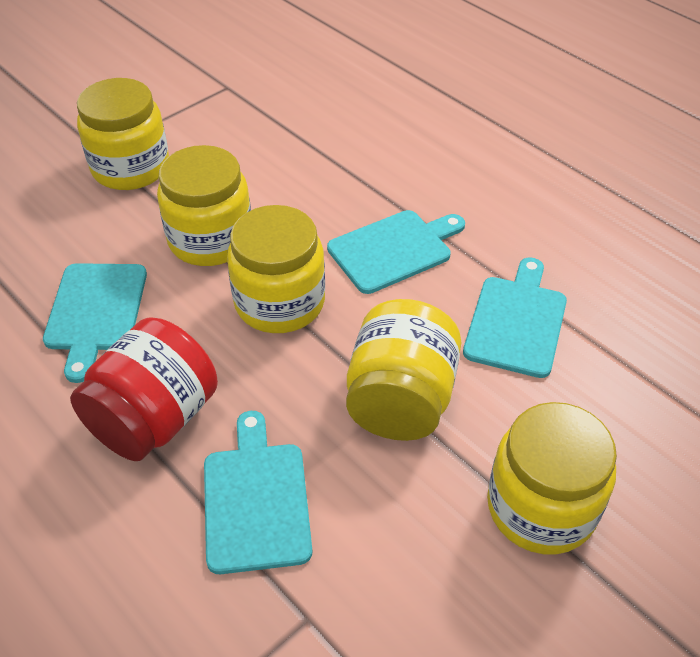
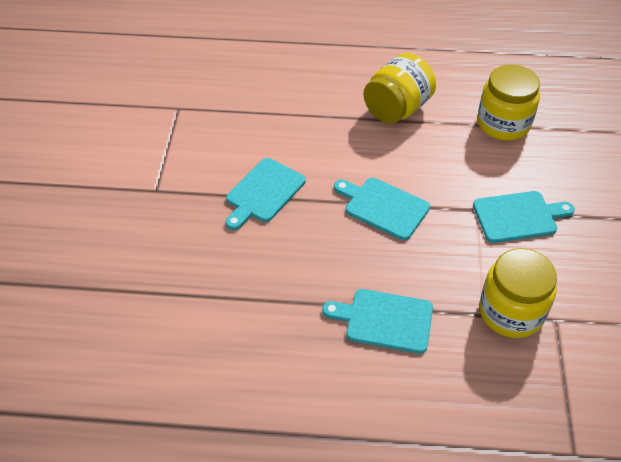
red jar: [70,317,218,461] = 1 -> none = 0
yellow jar: [77,78,169,190] [157,145,251,266] [227,205,325,333] [346,299,461,441] [487,402,617,554] = 5 -> [363,53,436,124] [477,64,540,140] [479,248,557,338] = 3

